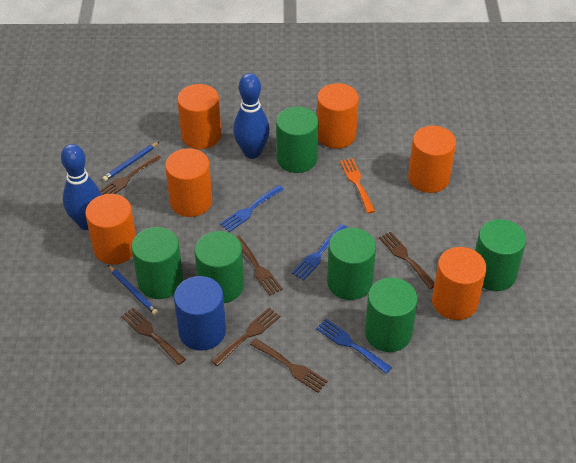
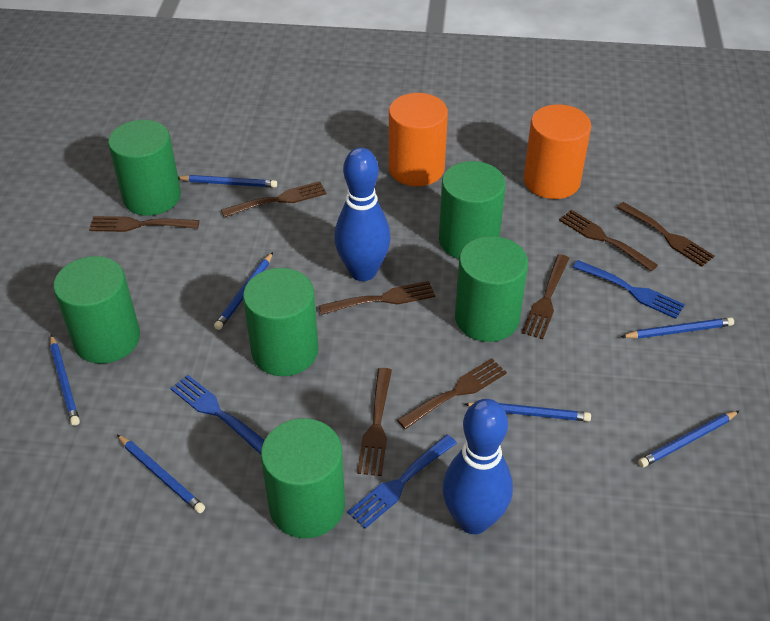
blue cylinder: [174,276,226,351] = 1 -> none = 0
blue pencil: [102,142,159,181] [108,265,158,315] = 2 -> [50,335,80,426] [117,435,205,513] [178,175,277,188] [214,252,273,330] [464,402,591,421] [621,317,734,339] [638,411,739,467] = 7
brown fork: [100,154,161,195] [121,308,186,365] [211,308,280,366] [236,236,283,296] [250,338,328,393] [379,231,435,289] = 6 -> [89,216,199,232] [221,181,327,217] [319,281,435,315] [357,368,392,476] [397,359,507,429] [522,254,570,339] [559,210,658,271] [617,202,714,267] = 8
orange cylinder: [85,194,136,264] [165,148,212,217] [177,84,221,149] [317,83,359,149] [408,126,456,193] [432,247,487,320] = 6 -> [389,93,448,186] [524,104,591,199] = 2
orange fork: [340,158,375,213] = 1 -> none = 0

